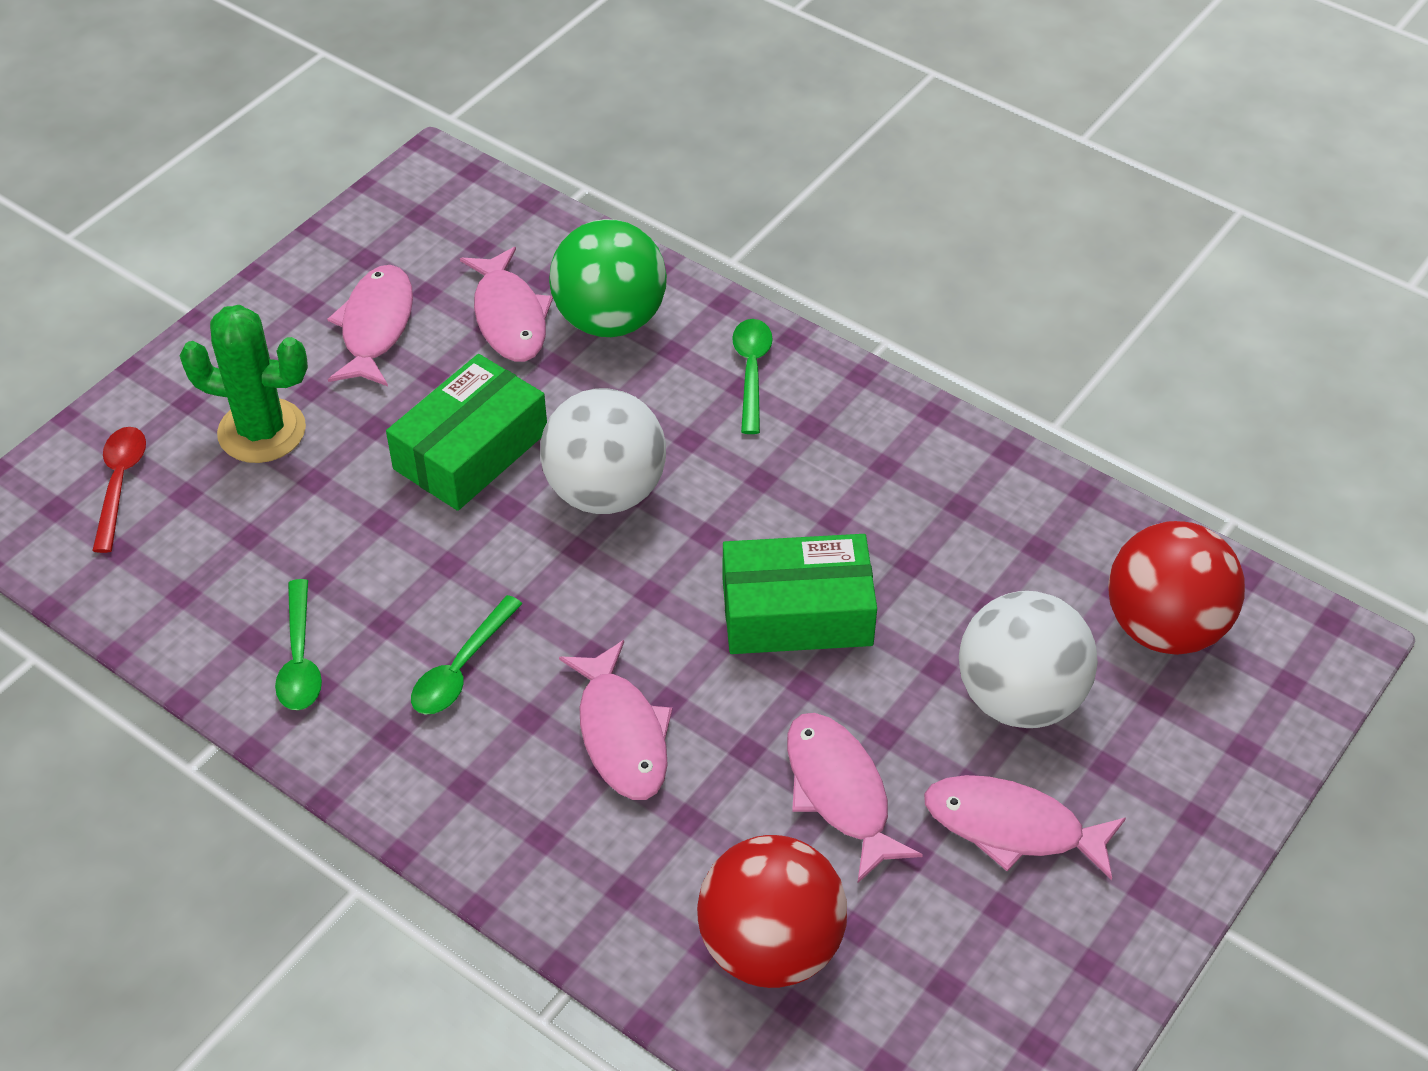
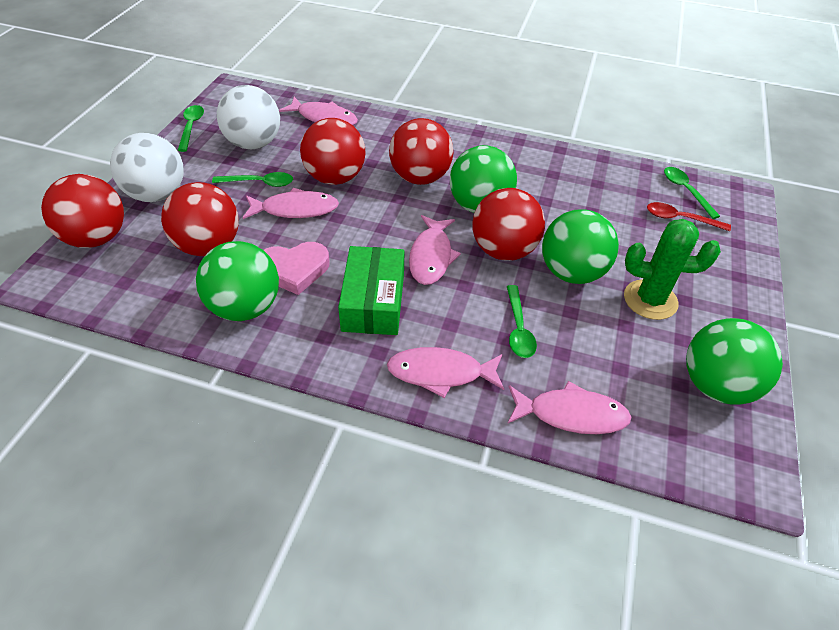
green ball: [549,219,667,337] = 1 -> [196,241,279,321] [450,145,517,213] [542,209,619,284] [686,318,783,405] = 4
green box: [386,354,547,511] [723,534,877,654] = 2 -> [338,246,404,335] = 1
green spoon: [275,579,322,710] [411,595,522,715] [732,319,773,434] = 3 -> [178,105,204,152] [212,172,293,187] [507,285,537,358] [664,167,720,219] = 4
pink heart: none = 0 -> [264,242,330,295] = 1
red ball: [697,835,847,988] [1108,521,1245,655] = 2 -> [41,174,124,248] [161,182,239,256] [300,118,366,185] [389,118,453,185] [472,188,545,261] = 5

